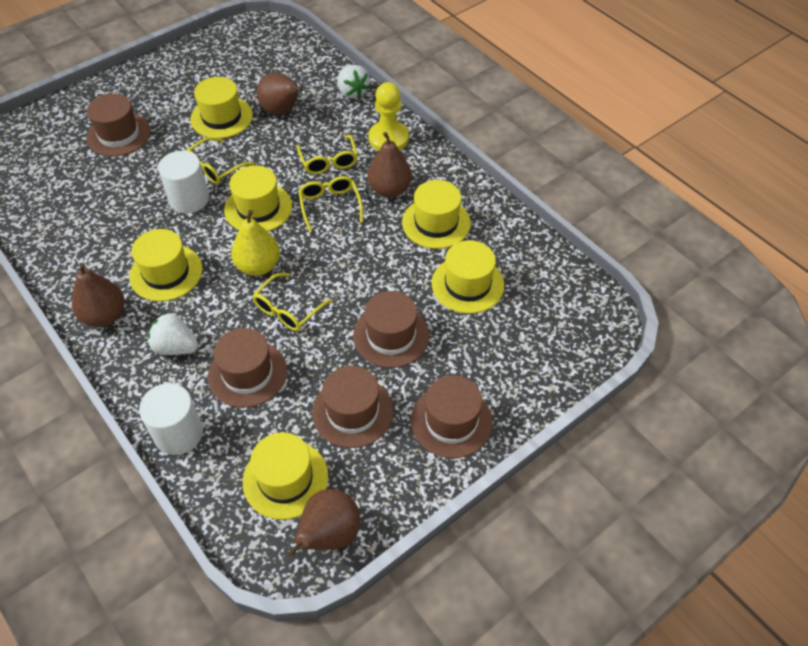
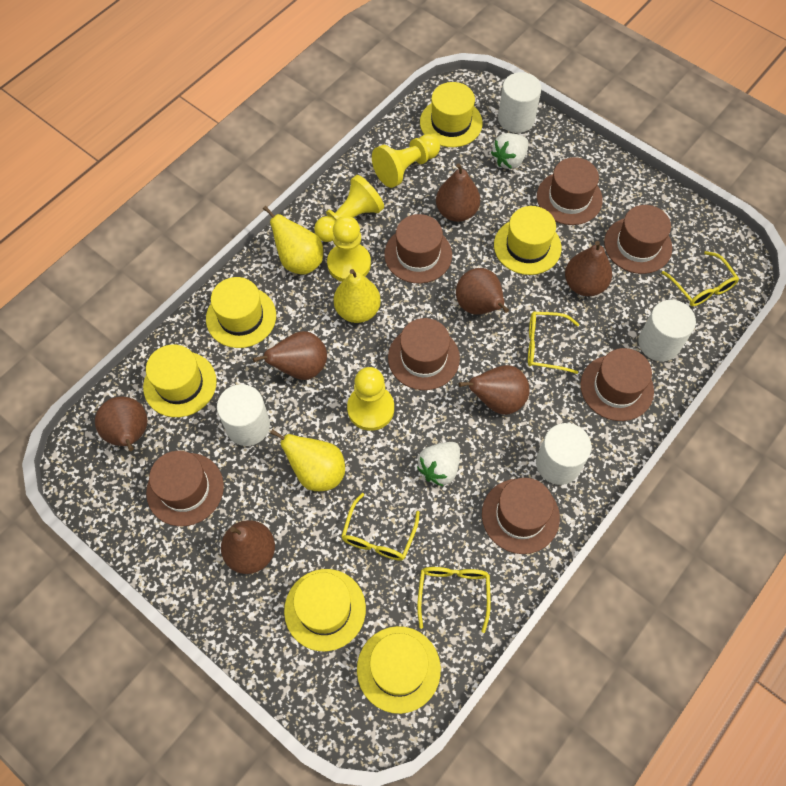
brown hat: [86,94,151,157] [208,328,287,408] [312,366,393,448] [353,291,429,368] [411,375,493,458] = 5 -> [146,451,224,526] [384,214,452,284] [388,318,460,390] [482,478,560,554] [537,157,603,225] [581,348,654,421] [604,205,672,274] = 7
brown pear: [72,263,125,327] [257,72,303,115] [288,489,360,557] [367,132,412,197] = 4 -> [95,396,147,451] [221,520,275,574] [253,331,327,380] [436,163,480,222] [456,268,509,314] [459,365,530,415] [565,241,612,296] = 7
white cylinder: [139,383,203,455] [158,151,209,214] = 2 -> [217,384,270,446] [498,72,542,133] [536,423,592,485] [639,300,696,361] = 4
yellow pawn: [368,82,409,151] = 1 -> [314,175,384,242] [327,216,371,282] [347,367,394,431] [372,134,440,188] = 4
yellow pear: [231,210,280,276] = 1 -> [263,206,323,275] [270,429,345,491] [334,269,381,323] = 3

